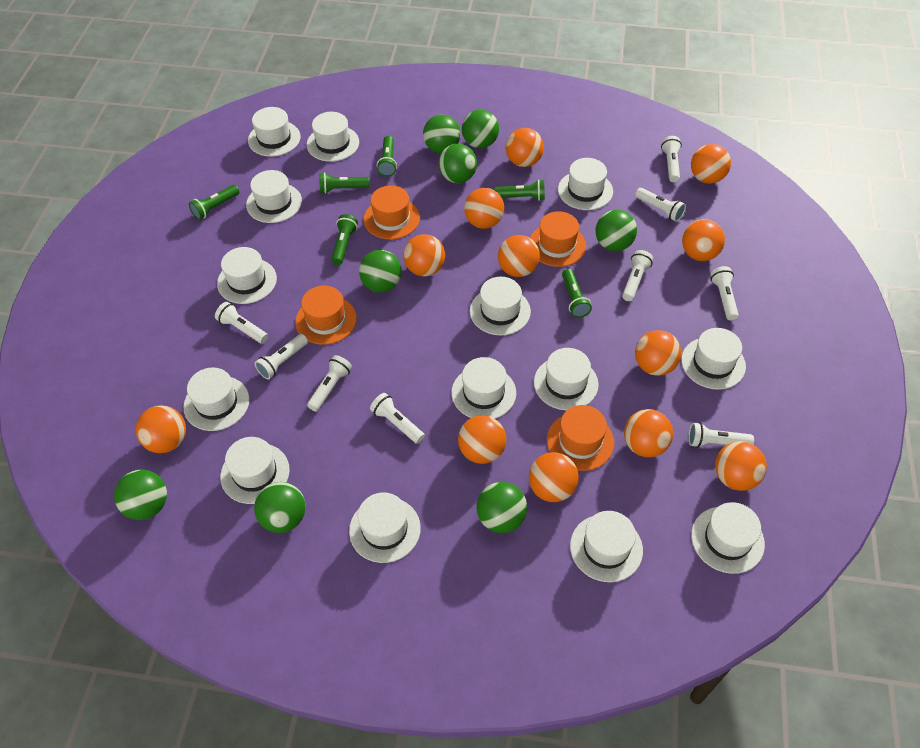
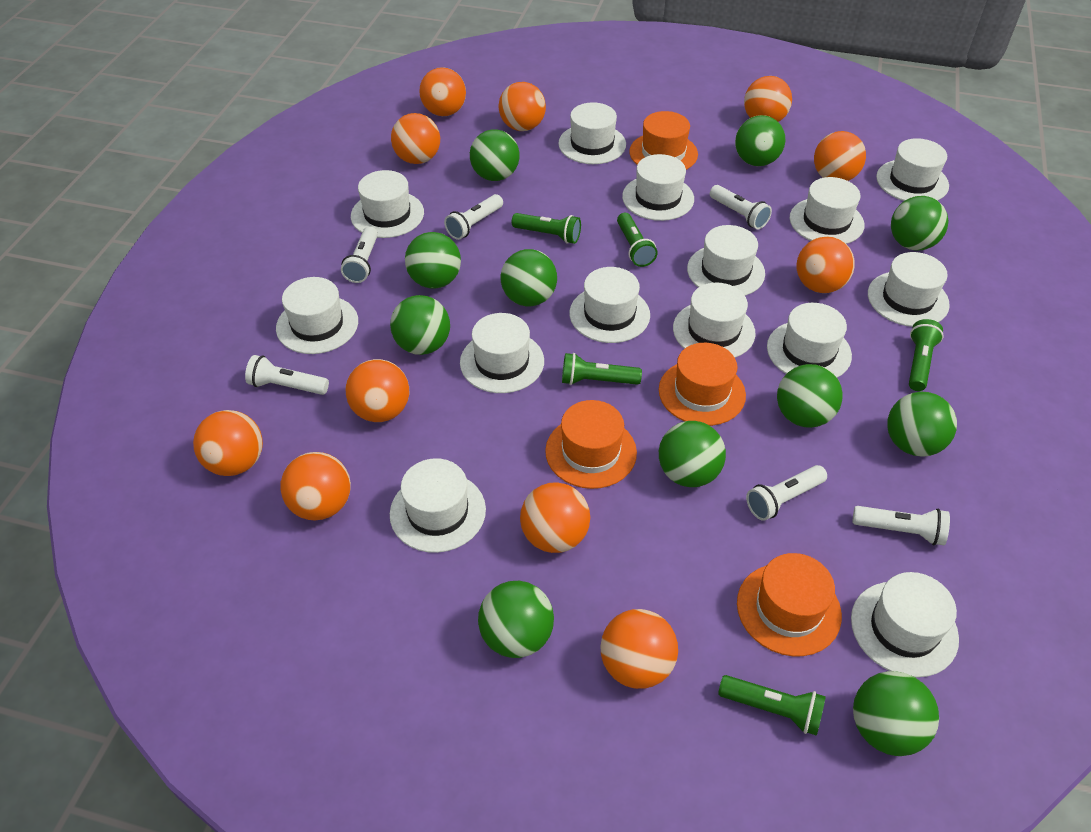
green ball: [114,470,167,520] [254,482,306,533] [359,250,402,292] [423,115,461,153] [438,144,477,183] [462,110,499,148] [477,482,527,533] [596,210,637,251] = 8 -> [390,295,450,355] [405,232,461,289] [470,129,520,181] [478,581,554,658] [501,249,557,306] [659,421,726,487] [735,115,785,166] [777,364,843,428] [853,671,939,756] [887,392,957,457] [891,196,949,251] = 11
green flashlight: [189,185,240,220] [319,172,370,194] [331,214,358,265] [377,136,397,177] [494,180,545,201] [562,269,592,318] = 6 -> [512,213,581,244] [562,353,642,385] [617,213,658,267] [718,675,826,736] [909,319,944,391] = 5
orange ball: [136,405,186,453] [403,234,445,276] [458,415,506,464] [464,188,504,229] [498,235,540,277] [506,128,544,167] [529,452,579,502] [624,409,673,457] [635,330,681,376] [682,219,725,261] [691,144,731,184] [715,441,767,491] = 12 -> [193,410,263,476] [280,452,351,520] [346,359,409,422] [391,113,440,164] [419,67,466,116] [499,82,546,131] [520,482,590,553] [600,609,678,689] [744,76,792,122] [797,237,855,293] [814,131,866,181] = 11
white flashlight: [215,302,268,344] [255,334,308,379] [307,355,352,411] [370,393,425,444] [622,250,653,301] [635,188,686,222] [661,136,682,182] [688,422,754,448] [710,266,739,321] = 9 -> [245,355,329,395] [341,226,378,283] [444,194,503,240] [710,185,772,229] [746,465,827,521] [853,506,950,545] = 6

